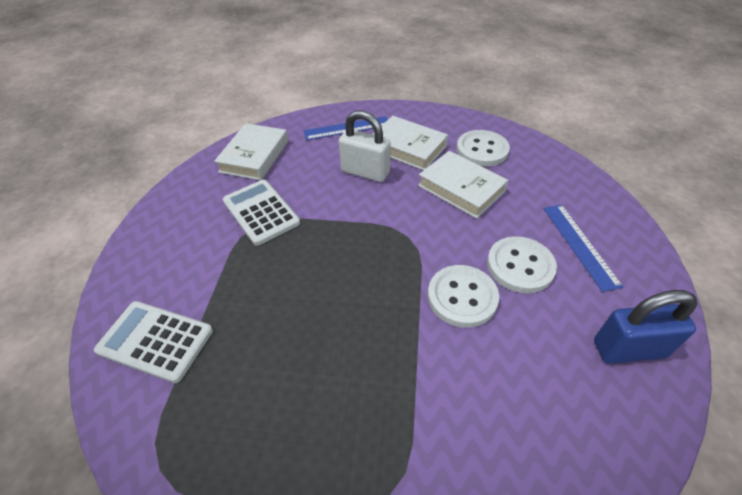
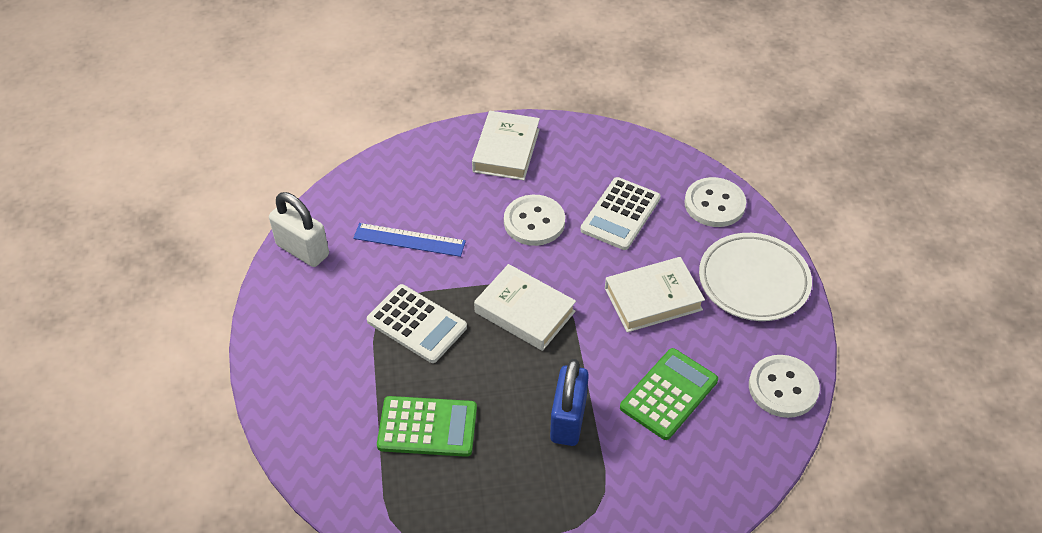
blue ruler: [304,116,388,140] [544,204,623,292] = 2 -> [353,223,466,257] = 1
green calculator: none = 0 -> [377,396,477,457] [620,348,718,440] = 2
white plate: none = 0 -> [699,233,812,321] = 1

